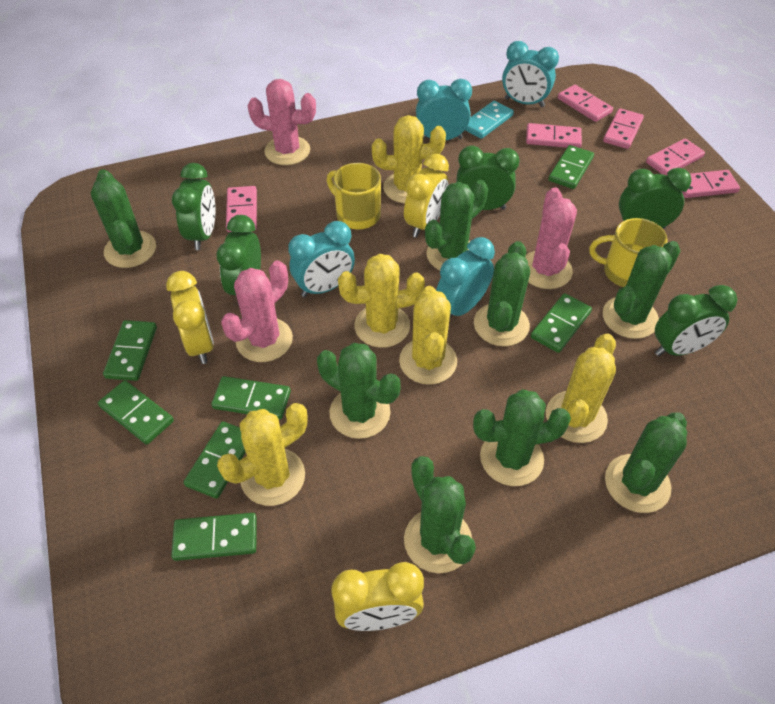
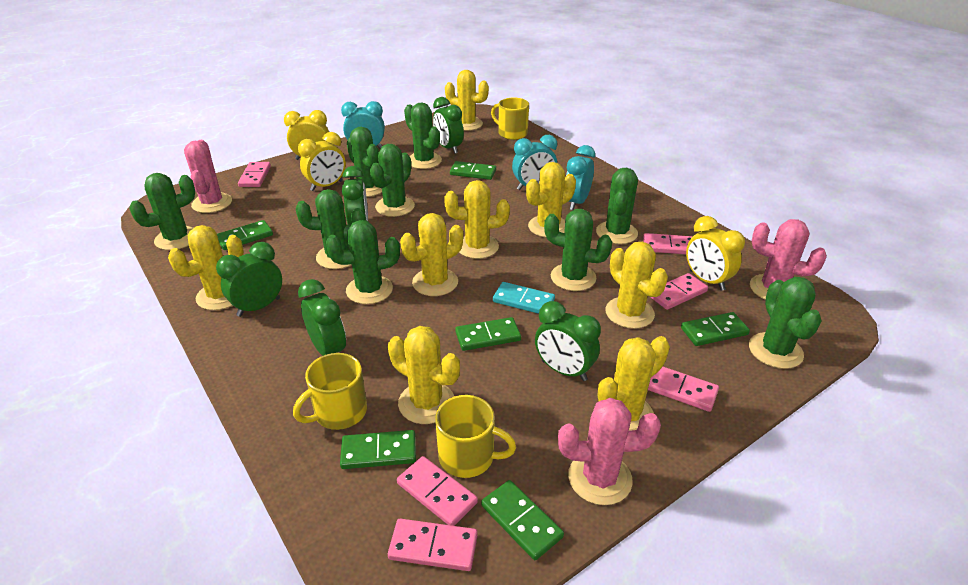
green cactus: [91,169,156,268] [317,343,401,439] [404,456,476,573] [425,180,488,270] [473,390,571,486] [474,241,530,346] [603,241,681,339] [605,412,687,513] = 8 -> [129,173,195,250] [296,189,366,269] [326,220,400,304] [347,127,382,197] [370,144,415,217] [404,102,442,169] [544,209,612,291] [596,168,638,244] [749,277,822,369] = 9
green domino: [98,380,174,445] [103,320,157,381] [171,513,257,561] [184,421,246,499] [211,376,291,420] [531,293,592,353] [548,145,594,189] = 7 -> [217,220,273,250] [340,430,416,469] [450,161,496,180] [455,317,521,351] [481,480,564,560] [681,312,750,346] = 6
turquoise clock: [288,221,355,297] [416,79,472,140] [436,237,495,320] [502,41,559,107] = 4 -> [341,101,385,149] [512,135,557,190] [566,145,595,210] = 3
yellow cactus: [217,403,307,506] [338,254,425,348] [372,115,446,203] [399,286,457,385] [546,334,616,443] = 5 -> [168,225,244,310] [388,326,460,424] [400,213,463,296] [444,180,510,259] [445,70,489,131] [526,162,576,238] [597,336,670,431] [605,242,668,329] = 8
yellow mug: [327,163,381,230] [590,218,668,287] = 2 -> [293,353,367,430] [435,395,516,478] [491,98,529,140] = 3

